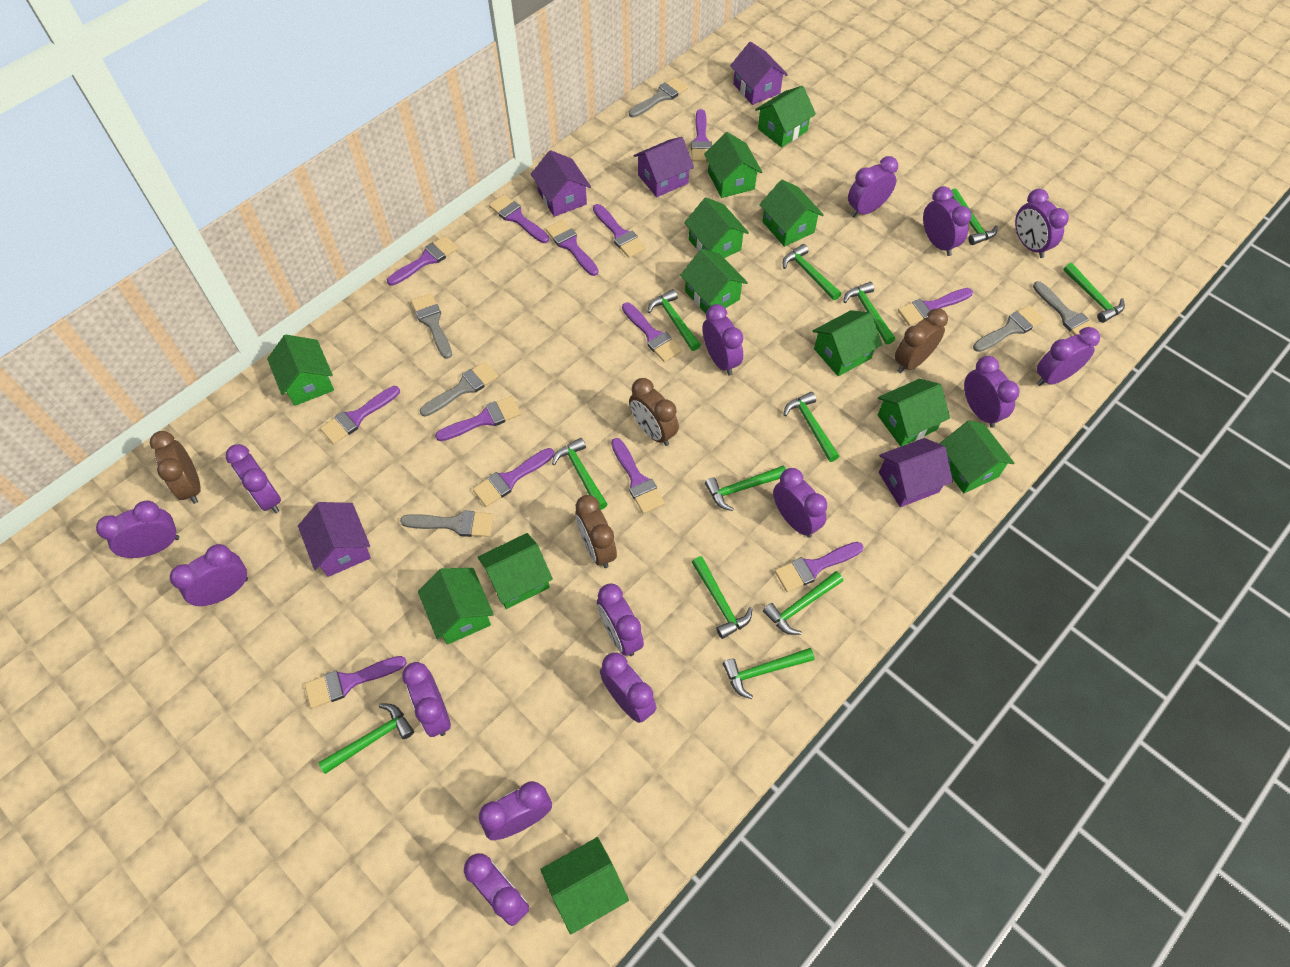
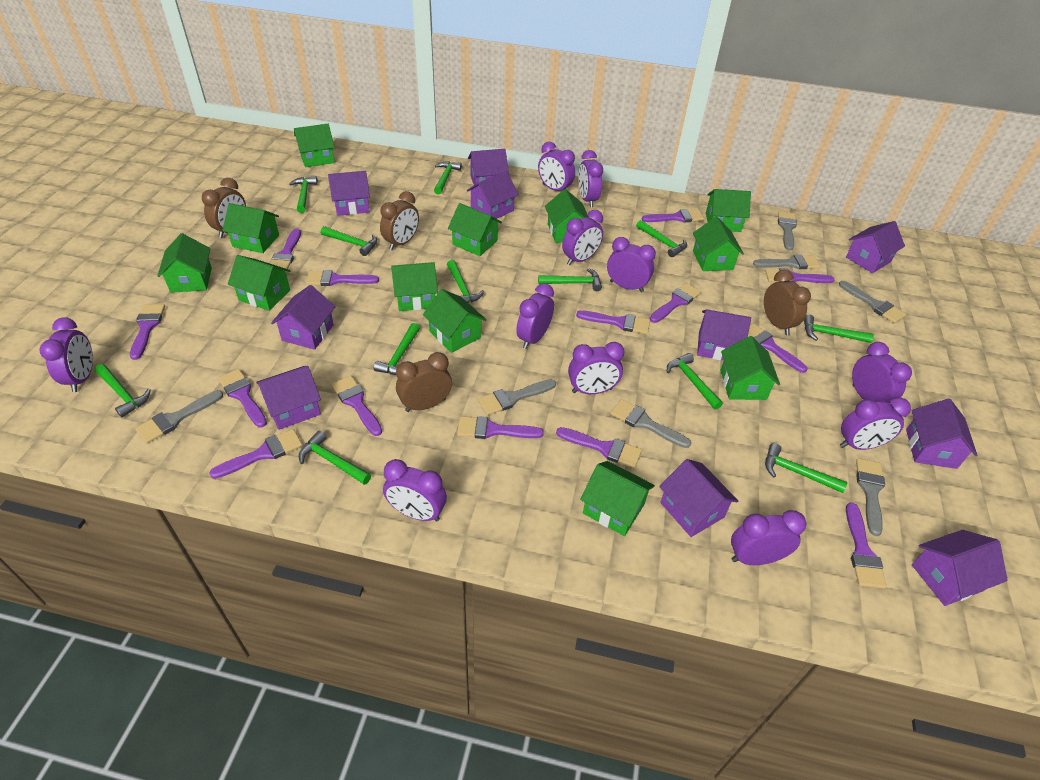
grey brush: [400,511,494,537] [411,293,452,359] [420,361,498,417] [629,77,688,118] [973,305,1044,352] [1033,281,1099,335] = 6 -> [135,390,223,443] [478,379,556,415] [610,399,691,448] [753,254,821,269] [778,211,797,251] [839,281,906,323] [856,458,885,536] = 7
purple brush: [305,656,407,708] [320,386,400,444] [387,236,458,286] [435,396,521,441] [473,448,554,507] [489,194,549,243] [545,220,599,276] [593,204,646,258] [611,438,665,514] [622,302,682,362] [691,109,712,162] [775,542,864,592] [898,288,973,326] = 13 -> [130,304,165,360] [209,429,303,479] [218,369,267,427] [270,229,301,271] [306,270,379,286] [331,376,382,436] [457,416,544,439] [556,427,642,468] [576,310,650,334] [642,209,704,222] [650,283,701,323] [748,323,807,373] [765,268,835,283] [846,503,887,589] = 14
purple clock: [96,501,179,558] [170,544,248,606] [226,444,281,513] [402,662,451,737] [464,853,530,926] [479,781,552,840] [597,583,644,656] [600,652,657,723] [702,304,743,376] [773,468,827,538] [848,156,898,218] [923,186,972,256] [964,356,1020,428] [1015,189,1069,258] [1037,327,1100,386] = 15 -> [39,317,93,392] [383,459,447,522] [516,283,554,349] [538,142,575,191] [562,210,603,265] [568,342,624,394] [579,150,603,207] [607,237,656,292] [731,510,806,565] [840,397,911,450] [852,342,912,403] = 11
purple house: [298,502,371,577] [531,150,591,217] [633,137,694,197] [730,42,788,105] [879,438,953,507] = 5 -> [256,366,321,430] [271,285,335,350] [328,171,370,216] [467,171,519,219] [468,149,509,185] [659,459,738,537] [697,309,751,360] [846,221,905,273] [906,398,978,469] [912,530,1008,606] = 10

